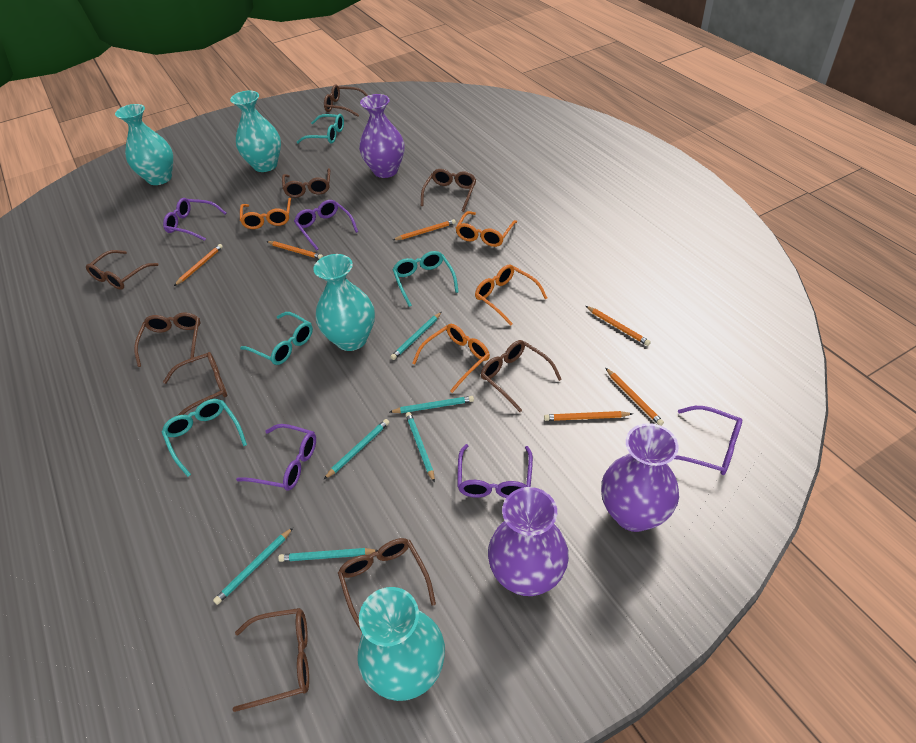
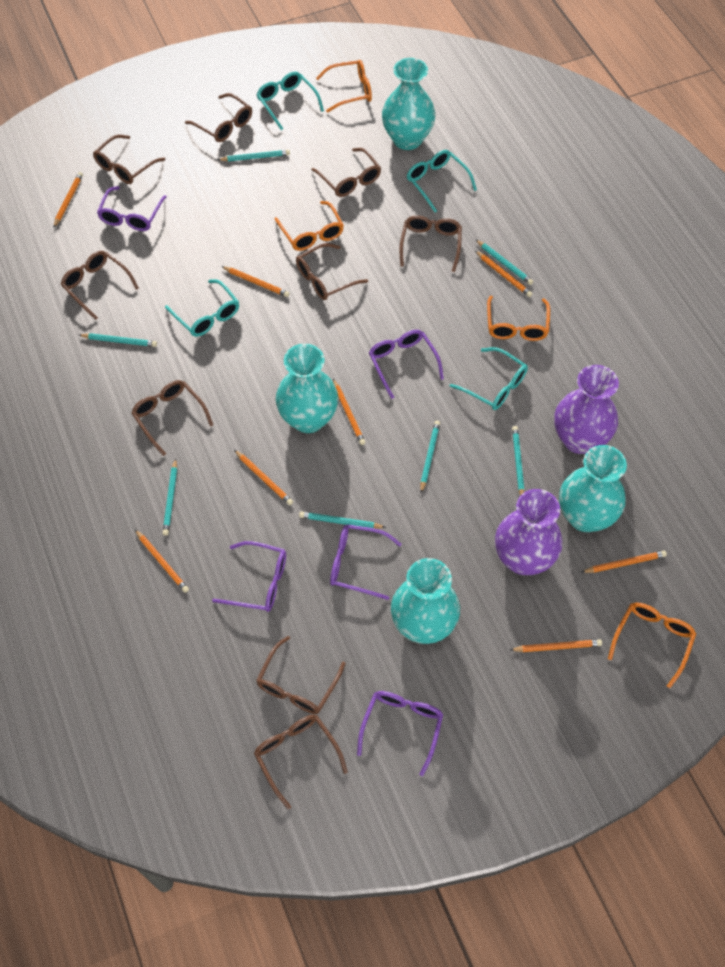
orange pencil: [174,244,223,286] [266,241,323,259] [393,219,456,240] [544,411,633,421] [586,306,651,346] [606,368,664,426] = 6 -> [53,172,83,228] [135,529,189,593] [221,266,289,297] [234,450,293,505] [333,379,365,445] [476,251,532,297] [510,639,602,652] [582,551,667,573] = 8
purple vase: [359,94,405,178] [488,487,569,596] [601,423,679,532] = 3 -> [495,489,563,575] [554,365,619,454] = 2
turquoise pencil: [213,528,293,605] [278,548,378,562] [324,419,389,479] [390,312,442,360] [390,396,474,413] [406,412,435,483] = 6 -> [79,333,157,347] [162,458,177,536] [218,150,290,161] [299,512,386,529] [420,421,440,493] [475,239,533,285] [512,426,524,496] = 7

